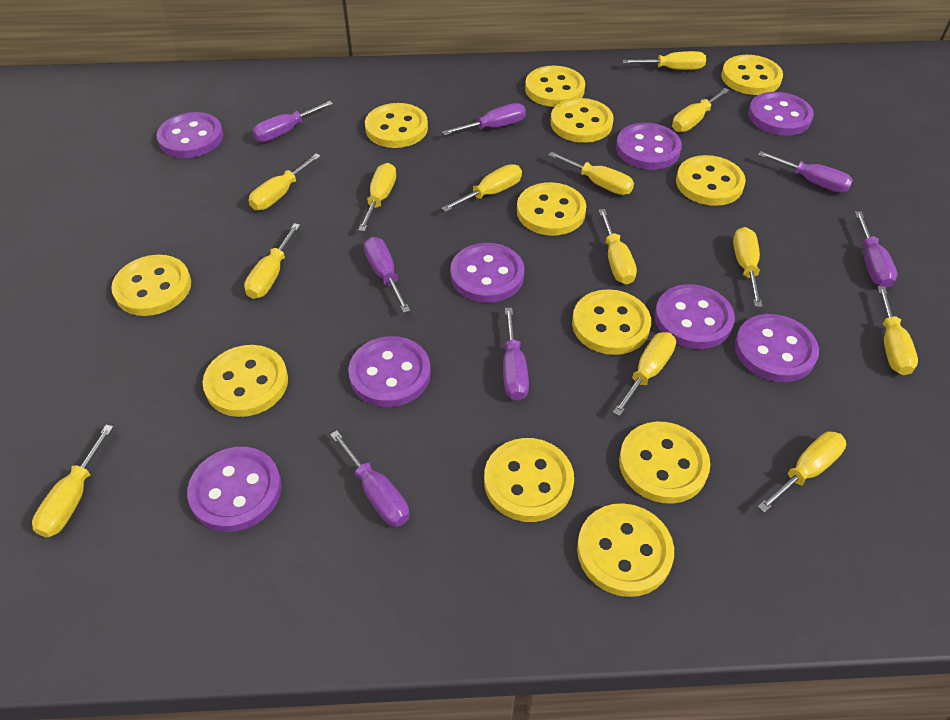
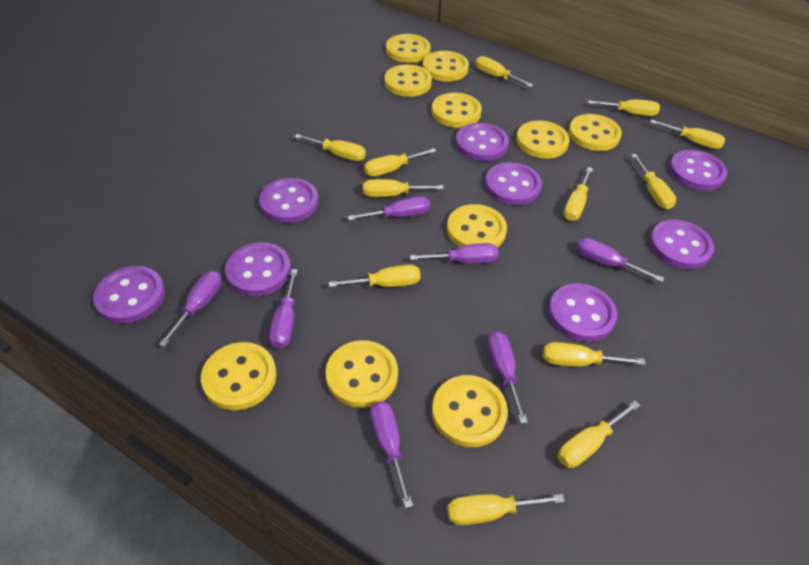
yellow button: [111,255,191,316] [203,345,288,417] [365,103,428,148] [484,438,574,522] [517,182,586,236] [525,66,585,107] [551,98,614,143] [572,289,651,355] [577,503,674,597] [619,422,710,504] [676,155,746,206] [721,55,783,95] = 12 -> [201,342,277,410] [325,340,398,408] [384,64,432,97] [386,34,431,63] [423,51,469,82] [432,92,482,128] [432,375,508,447] [447,204,507,247] [516,121,569,159] [569,114,622,151] = 10
yellow screwdriver: [32,425,113,537] [244,223,300,299] [248,153,321,210] [358,163,396,232] [441,164,522,212] [548,152,634,195] [599,209,637,284] [613,332,676,416] [623,51,706,70] [672,88,729,132] [733,227,763,307] [758,431,846,513] [878,286,918,375] = 13 -> [295,134,366,161] [328,265,421,287] [363,179,444,197] [364,148,436,177] [447,494,565,526] [475,56,533,87] [543,342,645,367] [558,401,641,468] [564,167,593,221] [588,99,660,116] [631,154,676,209] [650,120,726,149] = 12

